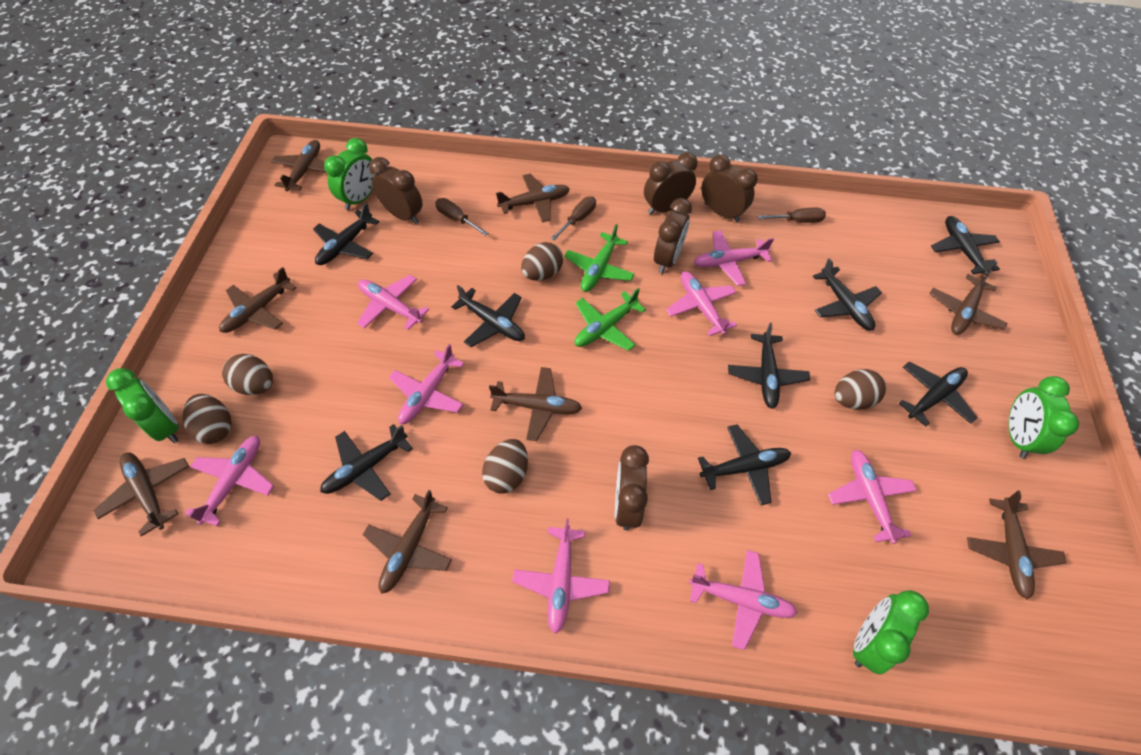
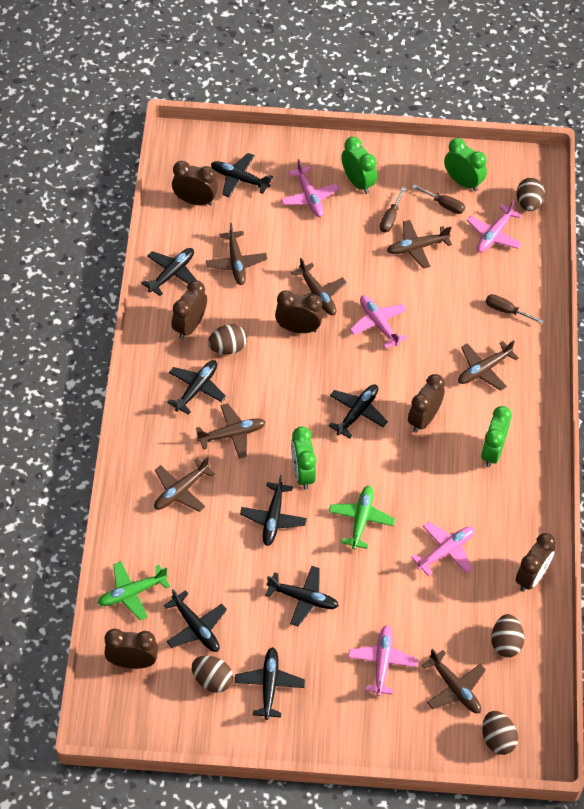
brown clock: [369,157,423,224] [615,445,649,531] [644,152,697,215] [654,198,692,274] [701,154,757,222] = 5 -> [104,629,158,669] [171,280,207,339] [172,161,218,205] [275,290,323,333] [408,374,445,433] [515,533,556,592] = 6
brown plane: [94,452,189,536] [219,267,297,333] [271,140,326,192] [363,490,452,594] [489,367,582,441] [496,174,570,222] [930,269,1007,334] [967,491,1066,599] = 8 -> [154,457,215,512] [196,403,266,459] [206,223,267,285] [291,258,347,315] [387,220,452,269] [422,649,486,713] [458,340,518,391] = 7
pink plane: [185,436,274,526] [357,275,429,330] [389,344,464,424] [512,518,610,634] [666,271,737,336] [689,550,798,650] [693,230,774,286] [828,450,917,544] = 8 -> [281,159,339,217] [348,625,418,696] [350,295,407,348] [411,522,474,576] [467,200,522,253] = 5

